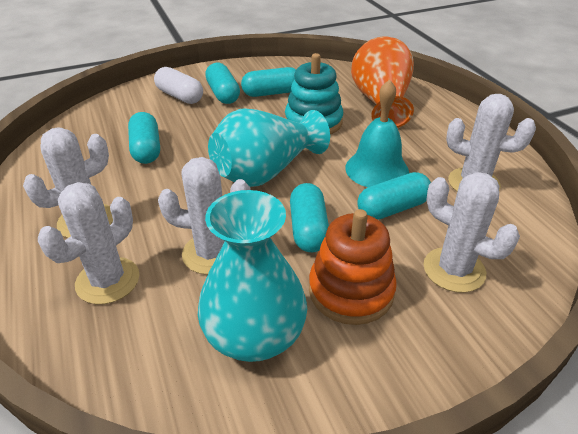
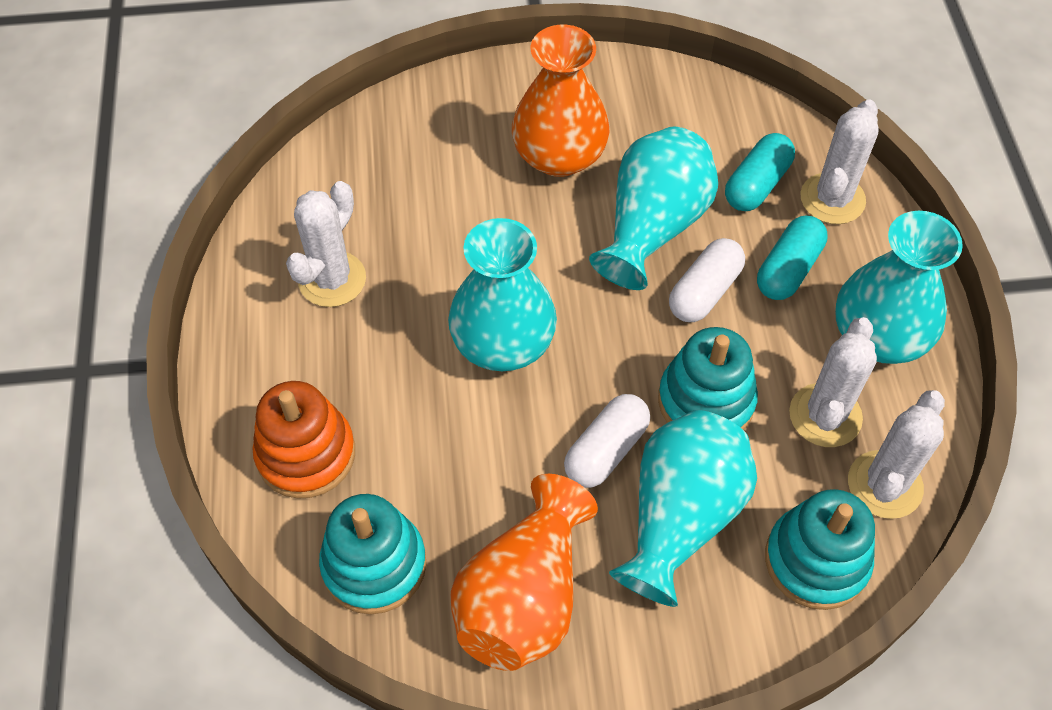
orange vase: [351,37,414,128] = 1 -> [450,474,598,671] [512,25,609,177] = 2
turquoise bell: [345,79,409,187] = 1 -> none = 0
turquoise capsule: [128,112,160,164] [205,63,240,104] [241,67,296,97] [290,183,329,252] [357,172,431,220] = 5 -> [725,133,795,211] [757,215,828,300] = 2
turquoise stacking toy: [285,53,343,135] = 1 -> [319,494,427,614] [658,327,758,430] [765,489,875,610] = 3
turquoise vase: [198,190,307,362] [208,109,330,187] = 2 -> [448,218,557,371] [589,127,718,290] [609,410,757,607] [835,211,963,364] = 4
white cactus: [23,128,113,238] [38,182,139,304] [158,157,251,275] [424,172,520,293] [446,94,536,191] = 5 -> [286,181,366,307] [789,317,877,447] [800,99,879,224] [848,390,945,519] = 4
white capsule: [154,67,203,104] = 1 -> [564,394,650,488] [669,238,745,322] = 2

